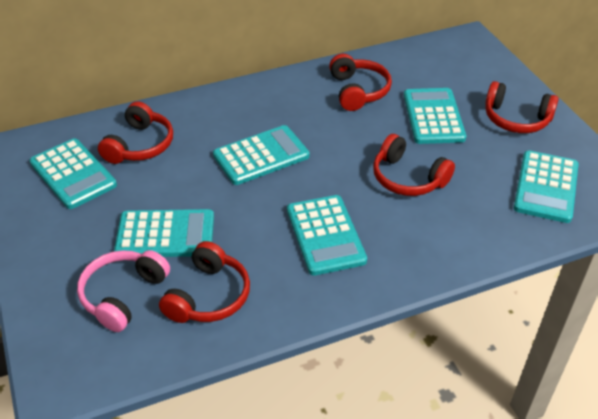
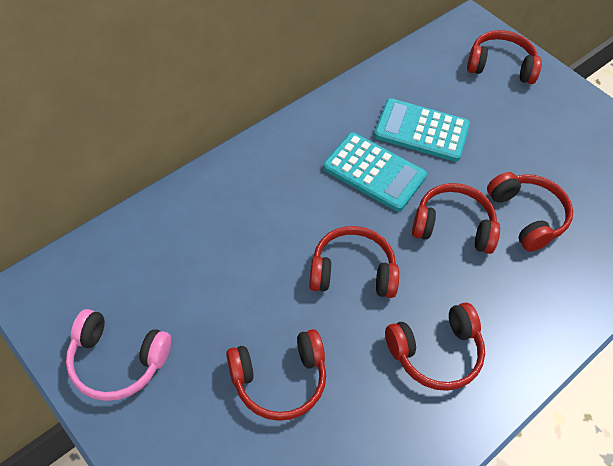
red headphones: [98,101,173,164] [159,241,250,323] [329,54,392,111] [373,134,455,196] [485,81,559,133] = 5 -> [226,329,326,421] [309,226,399,298] [385,303,485,391] [412,183,500,254] [467,30,542,84] [487,172,573,252] = 6
turquoise calculator: [30,138,117,209] [114,209,214,257] [213,125,310,185] [287,195,367,276] [404,88,466,144] [514,150,579,223] = 6 -> [323,132,427,211] [374,98,470,162] = 2

